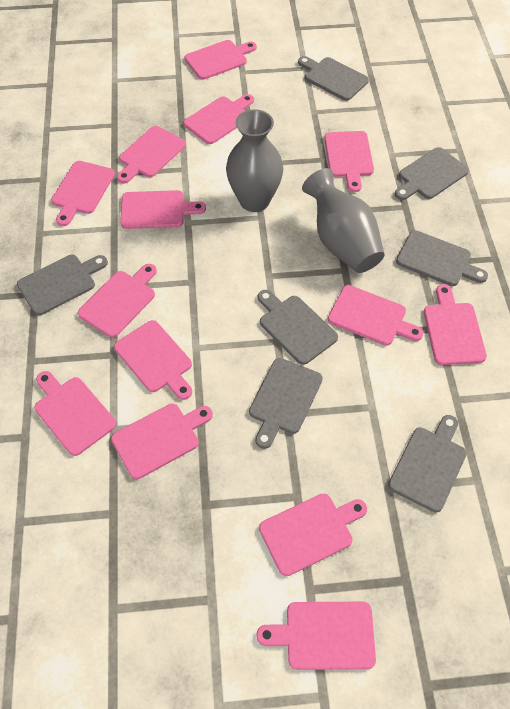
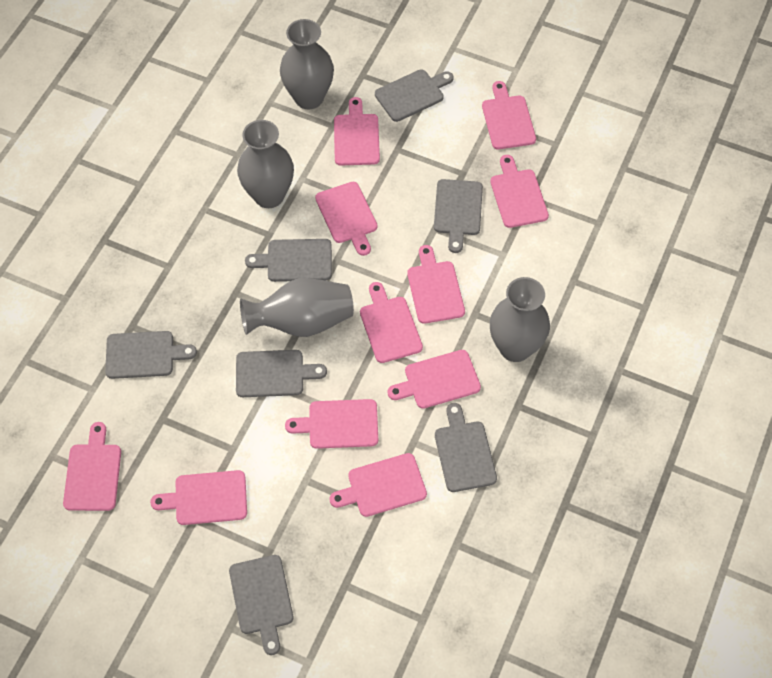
grey vase: [226,109,283,212] [302,168,385,273] = 2 -> [237,120,294,208] [240,278,354,337] [280,19,334,109] [490,277,550,362] = 4
pink cutting board: [34,371,117,456] [51,161,115,226] [78,264,157,338] [111,404,213,479] [114,320,192,400] [117,126,186,183] [120,190,206,229] [184,94,254,144] [185,40,257,80] [256,602,376,670] [259,493,367,576] [324,131,374,192] [328,285,423,346] [424,284,487,365] = 14 -> [63,422,121,511] [150,470,247,525] [285,399,378,449] [315,182,378,256] [329,453,427,517] [334,97,380,165] [360,282,423,363] [388,350,481,409] [407,245,465,324] [482,81,536,149] [490,155,549,228] = 11

